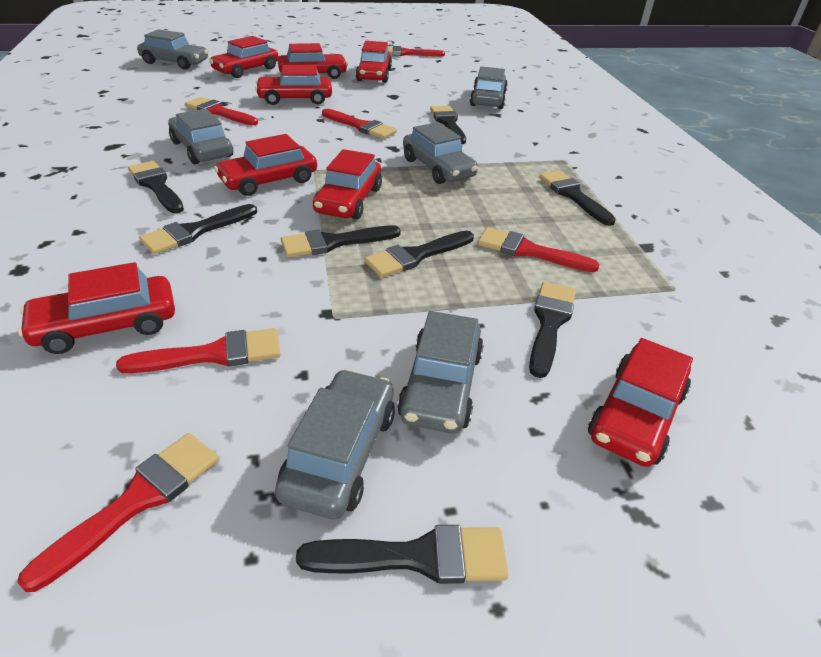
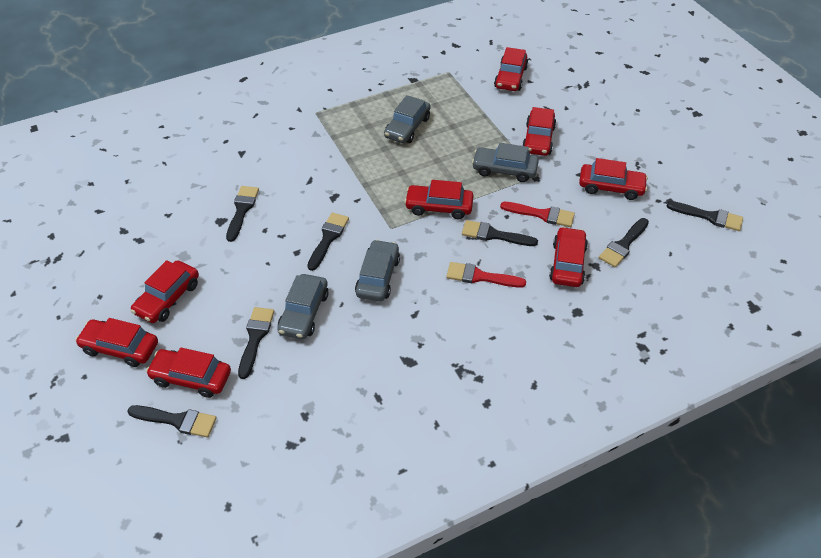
black brush: [128,161,184,213] [139,204,257,254] [281,225,401,258] [296,525,509,584] [364,230,474,278] [430,106,466,144] [529,282,576,378] [539,171,616,226] = 8 -> [127,405,217,437] [226,186,259,242] [238,307,274,379] [307,213,349,271] [462,220,538,246] [599,218,649,267] [667,201,743,231] = 7
grey car: [137,29,208,70] [168,109,233,164] [275,369,395,519] [397,311,484,434] [403,122,478,184] [470,66,508,109] = 6 -> [277,274,329,339] [355,239,400,301] [384,95,430,143] [472,143,539,182] = 4
red brush: [17,433,219,592] [116,328,281,373] [185,97,258,125] [322,109,397,139] [388,46,445,57] [478,227,600,272] = 6 -> [446,262,526,288] [500,202,575,227] = 2

